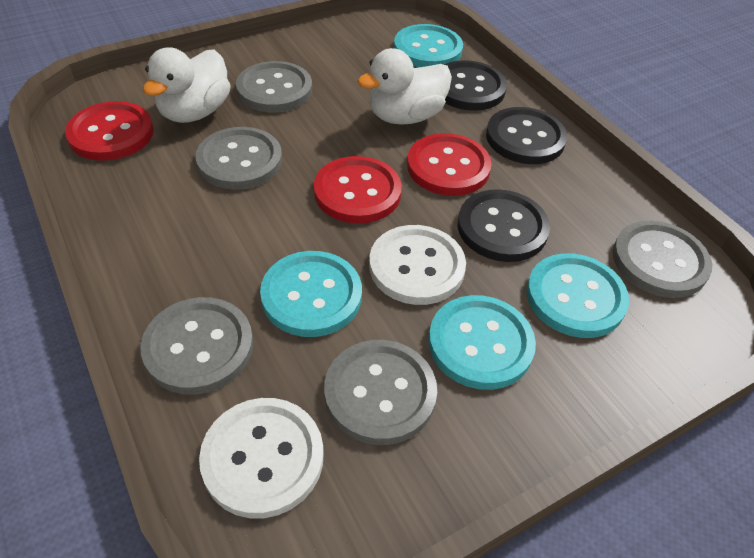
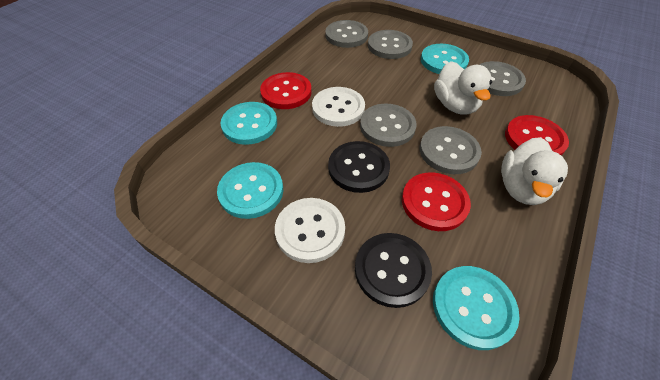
black button: [444,60,507,111] [457,189,550,262] [486,107,567,164] = 3 -> [328,141,390,193] [355,233,432,308] = 2

